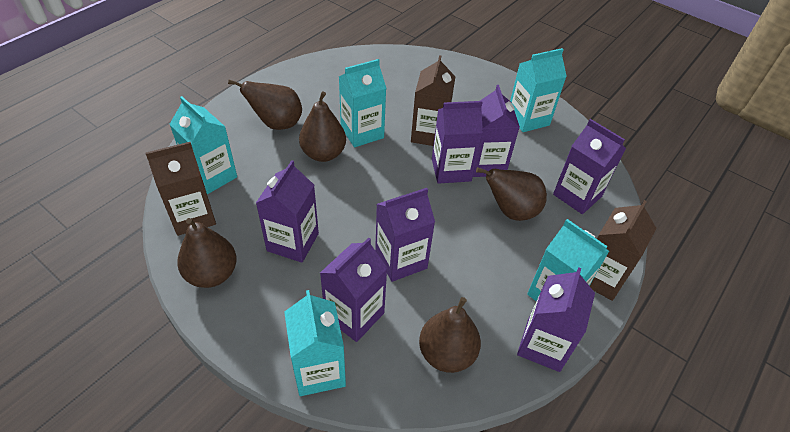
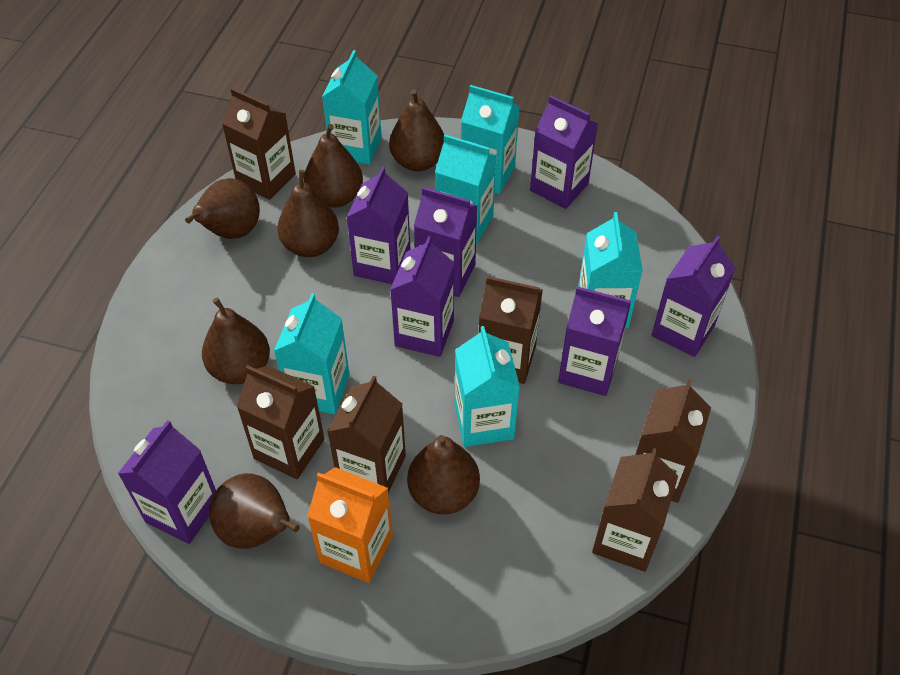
brown carton: [146,142,216,236] [411,55,456,146] [590,200,656,301] = 3 -> [222,88,296,200] [237,365,324,479] [327,376,406,493] [479,276,543,384] [592,448,678,572] [635,379,711,503] = 6
brown pear: [177,218,237,288] [228,80,302,130] [299,91,346,162] [419,297,481,373] [476,167,547,221] = 5 -> [185,178,260,239] [202,298,270,384] [209,473,300,549] [277,170,339,257] [304,124,363,208] [389,89,444,171] [407,435,480,514] = 7
orange carton: none = 0 -> [307,467,393,583] = 1
turquoise carton: [169,96,237,194] [284,290,346,396] [339,59,386,147] [510,48,567,132] [527,219,609,301] = 5 -> [274,293,350,414] [322,50,382,165] [435,134,497,245] [455,326,520,447] [461,85,519,194] [578,212,643,328] = 6

